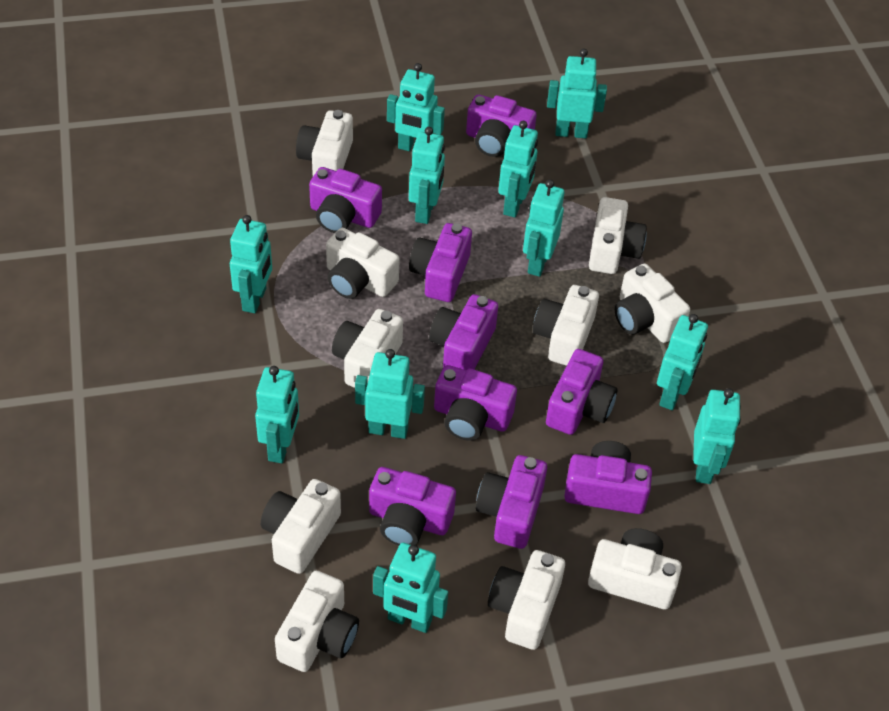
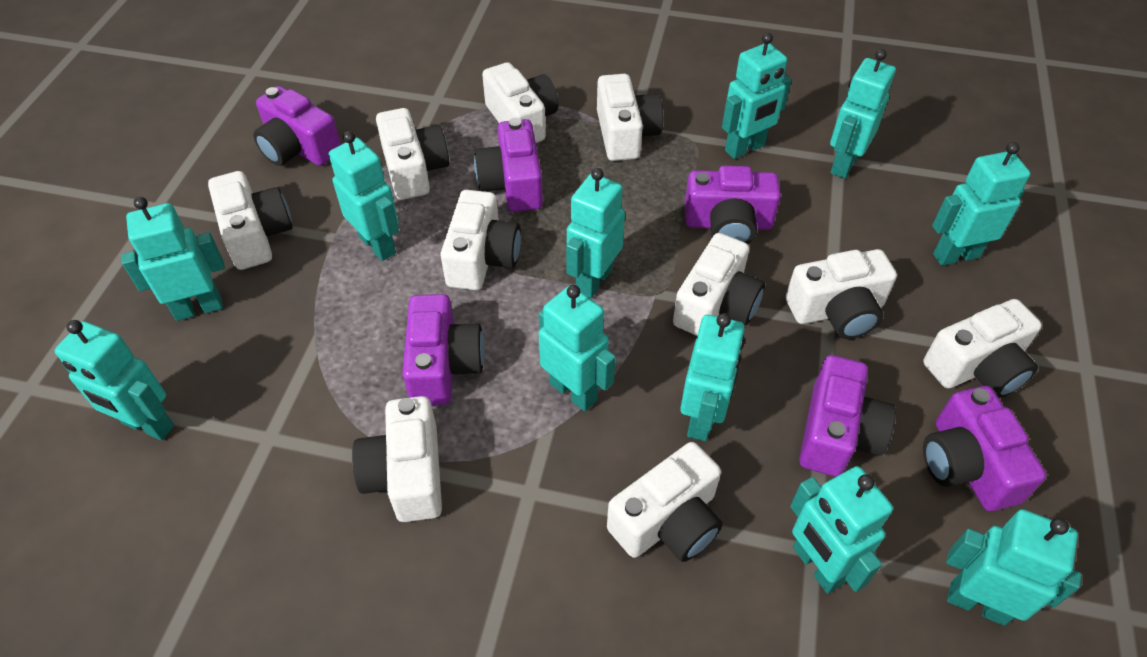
purple camera: [309,167,382,233] [369,467,456,546] [409,223,472,302] [429,294,498,370] [434,365,517,441] [466,95,537,157] [476,455,547,549] [546,349,617,435] [564,441,652,514] = 9 -> [253,86,341,166] [402,294,485,405] [474,118,543,212] [684,166,781,244] [799,355,896,477] [923,386,1046,511] = 6

